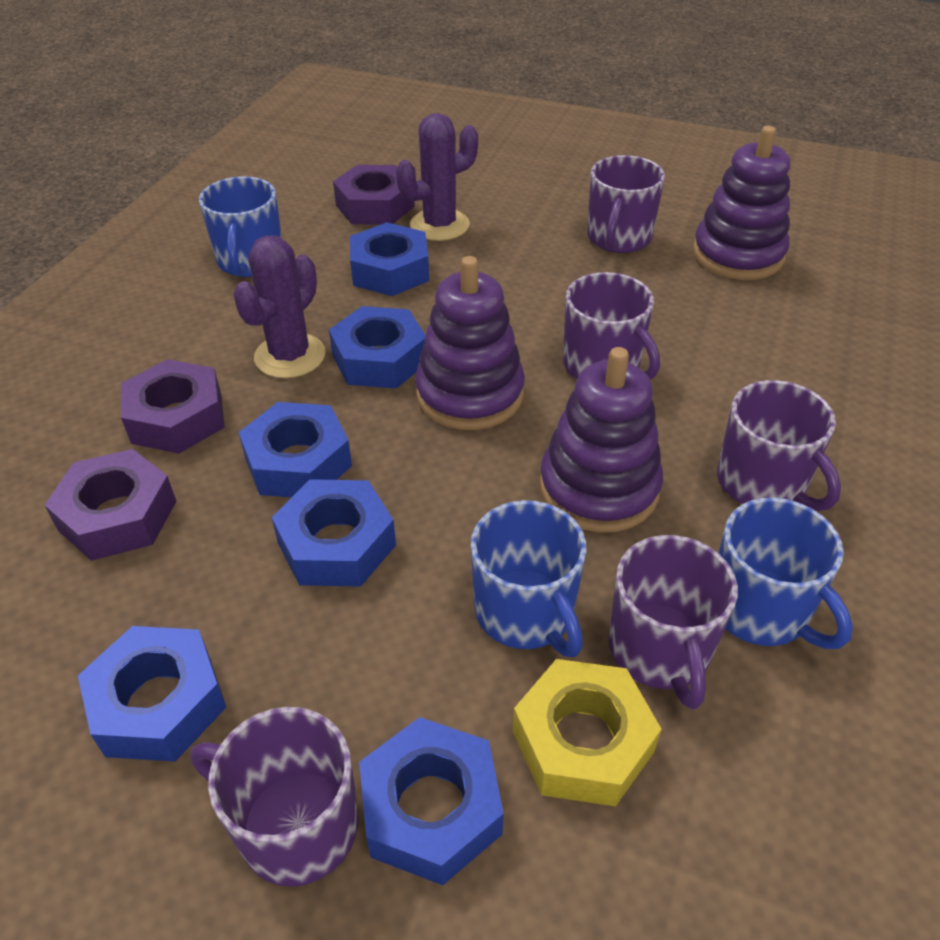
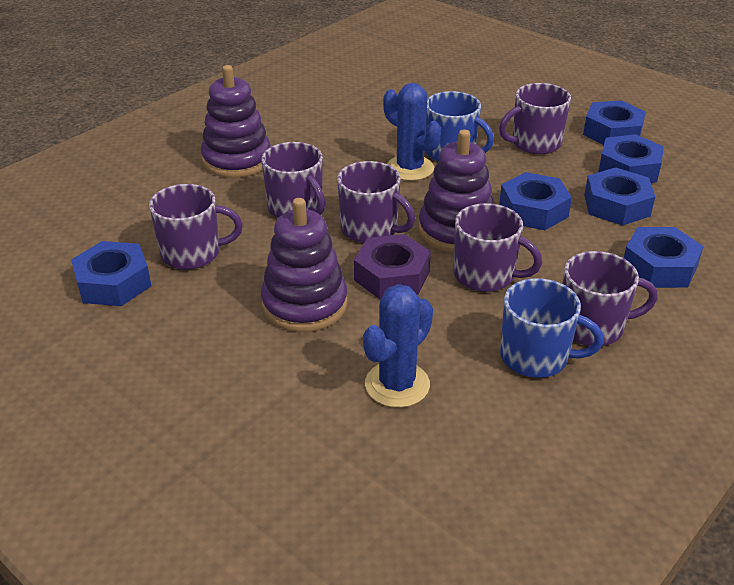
blue cactus: none = 0 -> [363,284,433,408] [383,83,441,181] = 2
blue mug: [199,176,282,277] [471,500,586,657] [719,498,853,649] = 3 -> [425,91,494,162] [500,278,604,378] = 2
purple cactus: [233,235,325,378] [396,113,478,241] = 2 -> none = 0
purple mug: [190,707,358,887] [563,272,660,379] [587,155,665,253] [608,535,738,709] [717,380,841,511] = 5 -> [149,184,243,270] [262,142,325,218] [337,161,415,243] [454,203,542,292] [499,83,571,154] [563,251,658,346] = 6
purple nut: [45,449,177,561] [121,359,225,454] [333,165,415,225] = 3 -> [354,234,431,299] = 1
yellow nut: [513,659,662,807] = 1 -> none = 0

